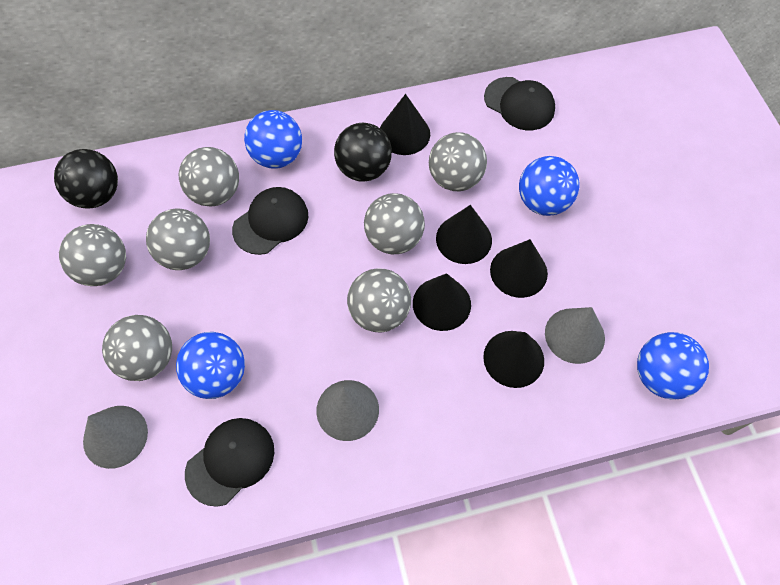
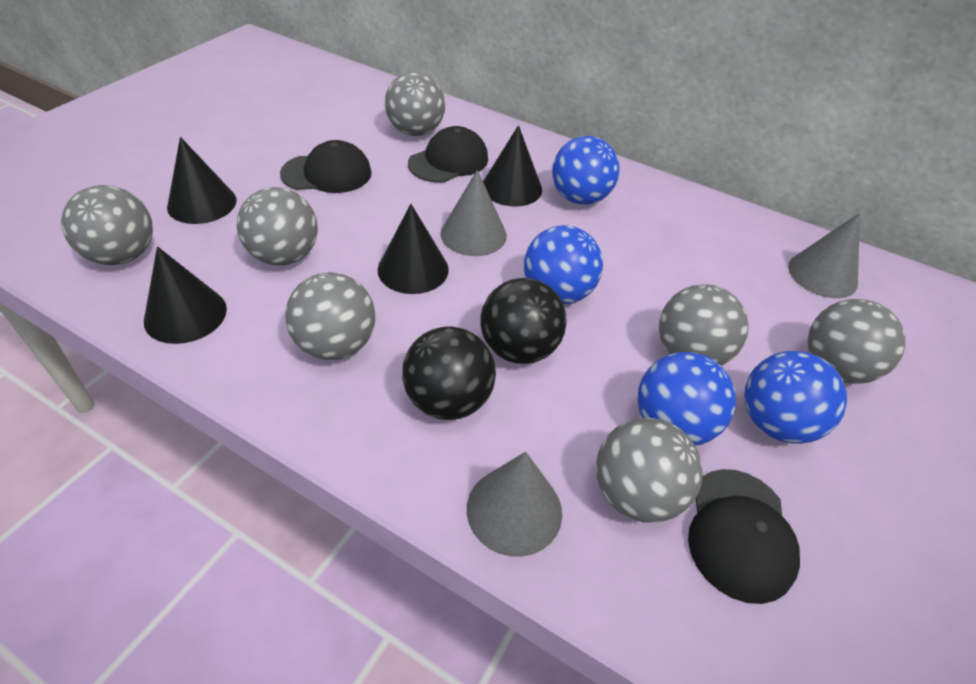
black cone: [380,94,430,155] [413,273,471,331] [436,205,492,264] [483,331,544,388] [490,239,548,298] = 5 -> [144,246,227,344] [167,137,237,224] [378,204,449,294] [483,125,542,207] = 4

